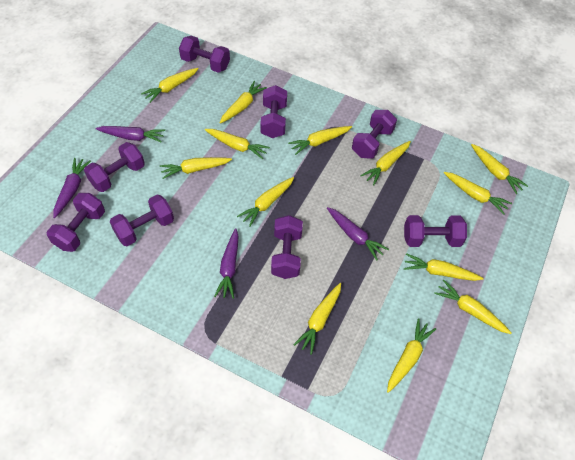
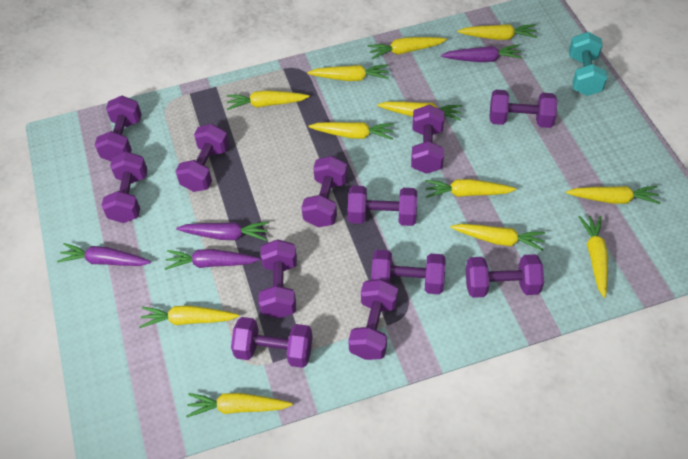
purple dumbbell: [47,193,105,252] [84,142,145,192] [110,194,174,246] [179,36,230,73] [261,85,287,138] [271,215,303,279] [352,110,397,159] [404,215,467,247] = 8 -> [95,96,142,161] [102,151,147,223] [176,124,229,192] [231,317,313,368] [259,239,297,318] [301,156,348,227] [348,186,417,226] [348,279,398,360] [371,250,445,294] [411,105,444,174] [466,254,544,298] [489,90,558,128] = 12
turquoise dumbbell: none = 0 -> [569,32,607,96] = 1
yellow carrot: [141,68,199,103] [160,157,232,179] [205,129,270,159] [220,81,267,124] [237,177,294,227] [288,126,352,155] [293,283,341,355] [360,141,411,185] [387,318,436,393] [404,253,484,281] [434,280,512,334] [444,172,512,215] [471,144,528,194] = 13 -> [139,305,239,328] [186,393,293,417] [226,90,309,110] [307,64,389,81] [308,122,394,140] [368,37,447,59] [377,102,462,121] [425,179,516,198] [450,224,545,251] [457,24,537,40] [566,186,660,204] [579,216,608,298] = 12

